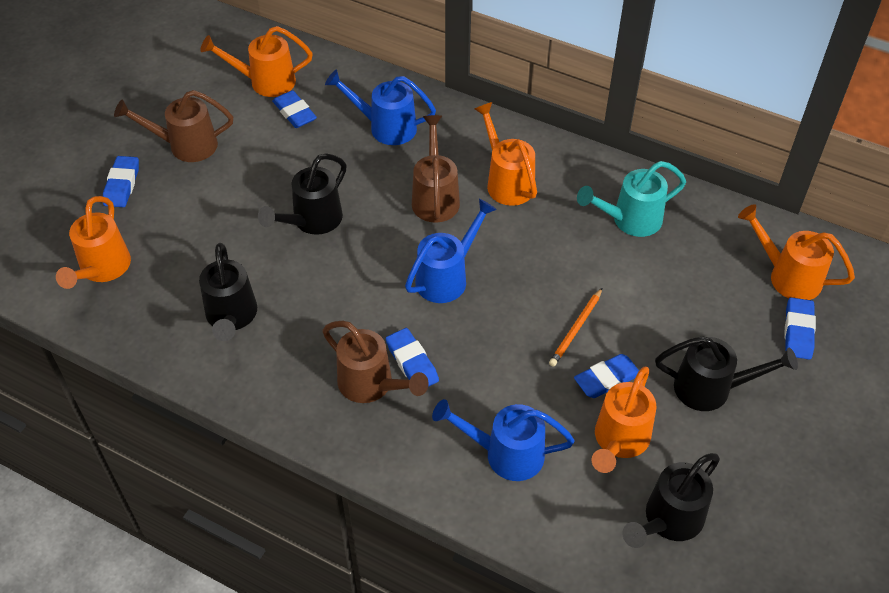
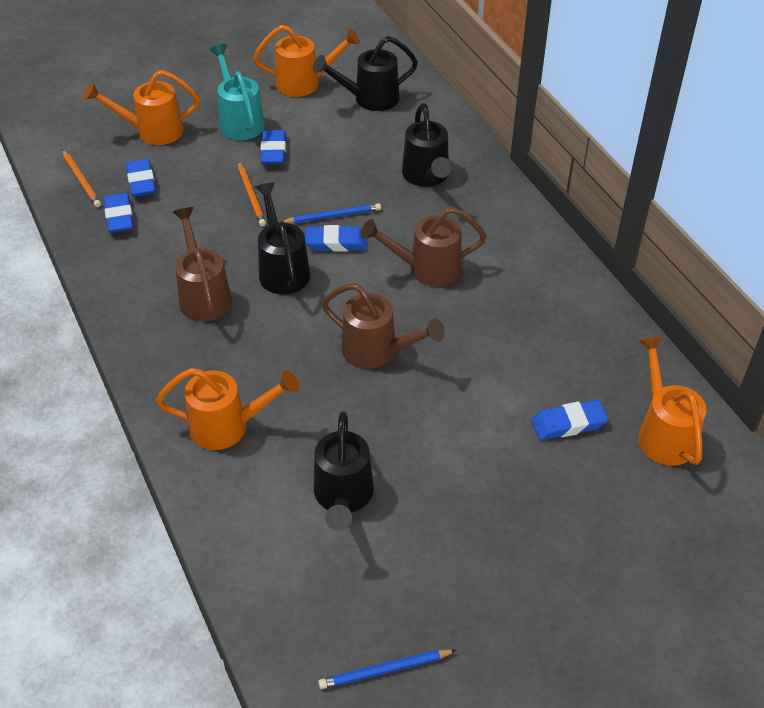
blue pencil: none = 0 -> [281,203,381,223] [318,650,457,689] = 2
blue watering can: [325,70,436,145] [405,199,497,303] [432,399,574,481] = 3 -> none = 0
orange pencil: [549,288,602,367] = 1 -> [62,150,101,207] [238,161,266,226] = 2
orange watering can: [56,196,131,289] [200,26,313,97] [474,102,537,206] [591,367,656,473] [738,204,855,300] = 5 -> [84,70,200,145] [156,368,299,450] [253,25,360,97] [638,336,707,466] = 4

